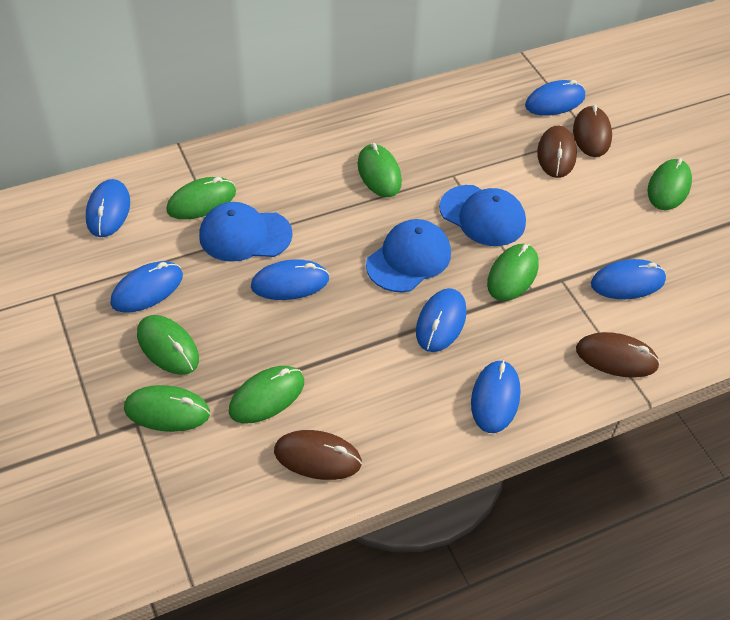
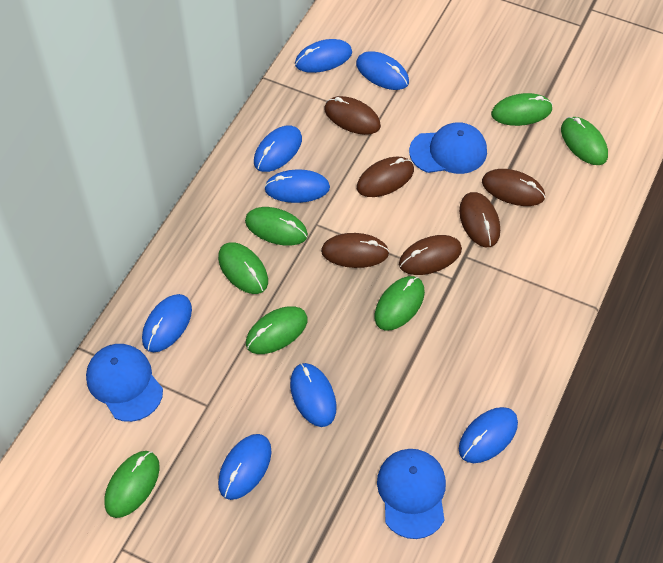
blue mouse: [86,179,130,237] [110,261,183,313] [251,259,329,300] [416,288,467,352] [471,360,520,433] [525,80,585,115] [591,259,666,299] = 7 -> [142,294,192,352] [218,434,272,500] [254,125,302,172] [264,169,330,203] [290,363,336,427] [295,39,352,73] [356,51,409,90] [459,407,518,463] = 8
brown mouse: [274,430,362,480] [537,126,577,178] [573,105,612,157] [576,332,660,378] = 4 -> [321,233,389,268] [324,96,381,135] [357,157,414,197] [399,235,462,275] [459,192,500,247] [482,169,545,206] = 6

